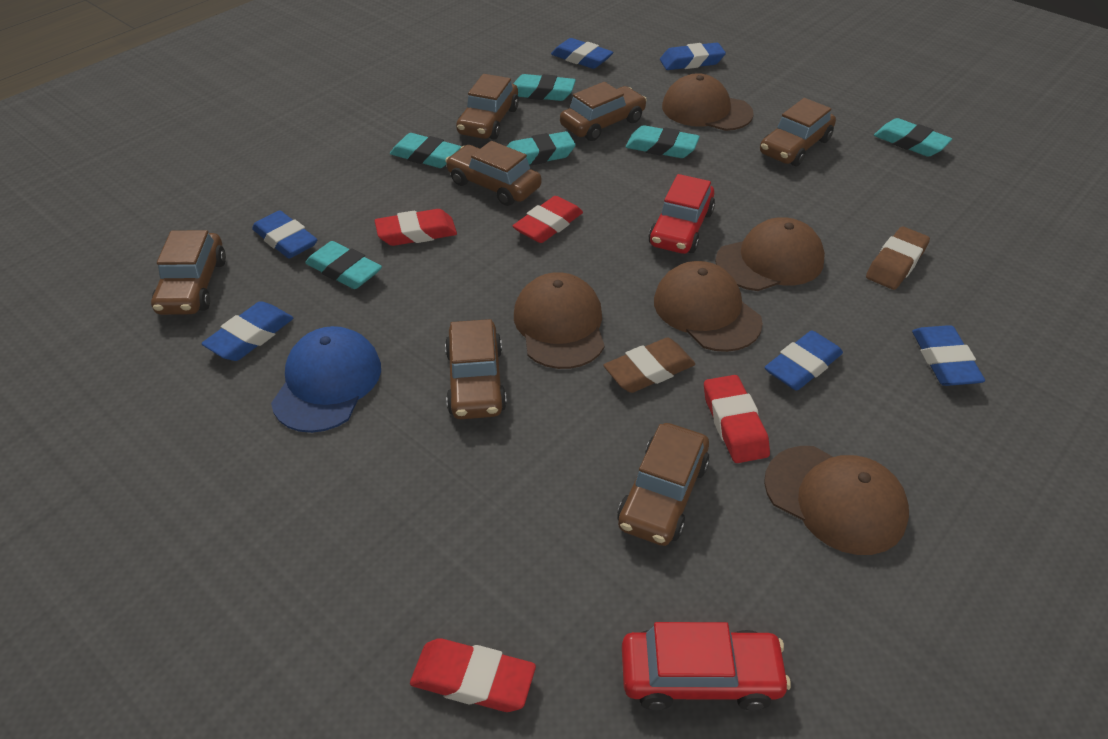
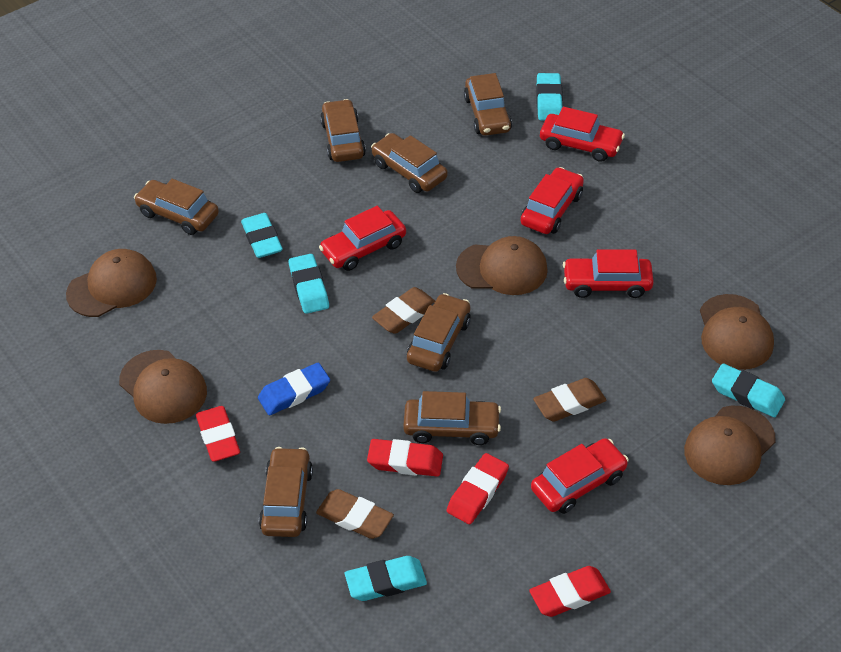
blue cap: [271,326,381,433] = 1 -> none = 0
blue eraser: [201,301,293,361] [252,211,317,258] [551,38,613,69] [660,43,726,70] [765,331,843,390] [912,325,985,386] = 6 -> [258,362,330,415] = 1
brown eraser: [603,338,695,393] [866,227,930,290] = 2 -> [316,489,394,539] [372,287,435,334] [533,378,606,422] = 3
red car: [622,622,791,711] [648,174,715,254] = 2 -> [319,206,406,271] [521,167,584,234] [531,438,629,514] [540,107,625,162] [563,249,654,298] = 5
turquoise eraser: [305,241,382,289] [390,133,461,168] [507,131,576,166] [514,74,576,101] [626,125,700,158] [874,118,952,157] = 6 -> [241,213,283,258] [289,254,329,314] [345,556,427,601] [536,73,563,121] [712,363,785,417] = 5

